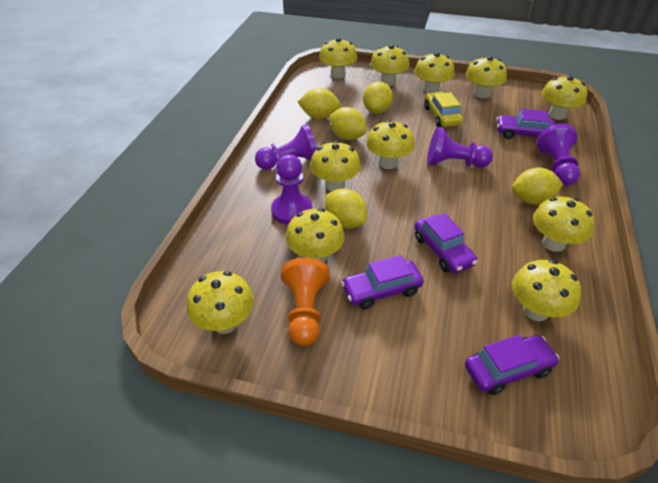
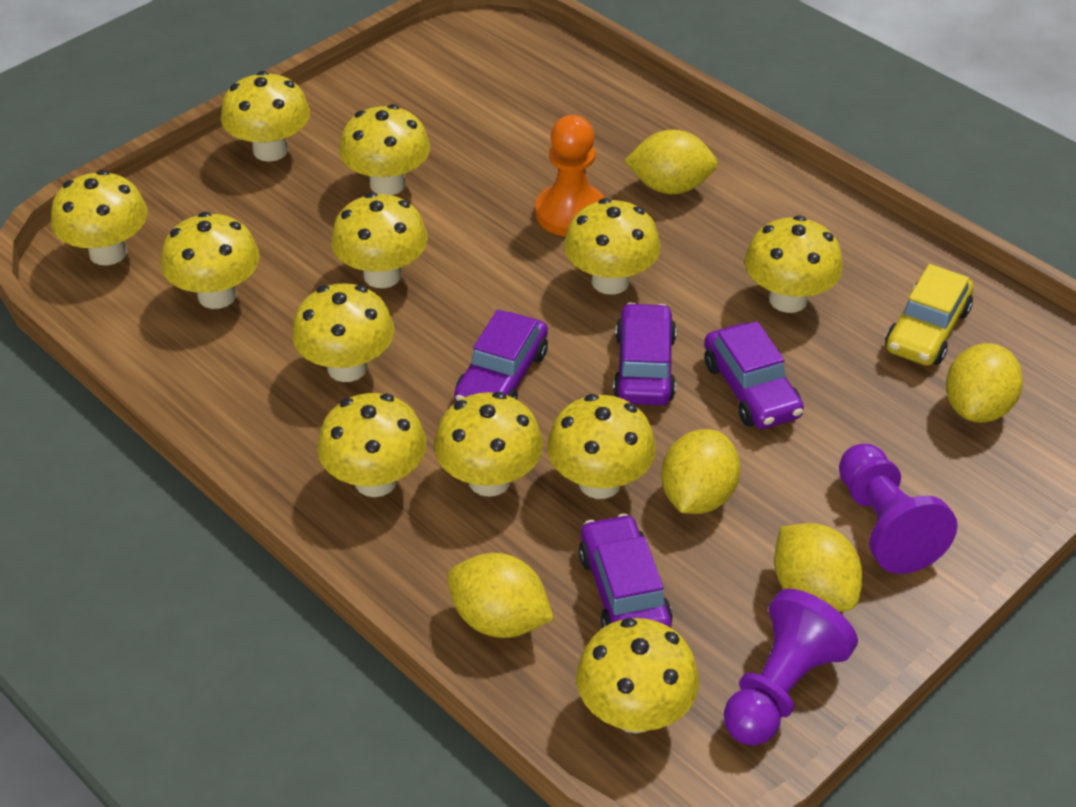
purple pawn: [255,124,317,170] [271,154,312,225] [427,127,493,168] [537,124,580,186] = 4 -> [724,589,858,745] [839,444,958,574] = 2
yellow mushroom: [187,271,254,334] [286,208,345,262] [310,141,361,192] [319,38,357,79] [366,120,415,169] [370,45,410,86] [414,52,455,93] [466,56,507,99] [512,260,581,321] [533,197,594,252] [542,76,587,120] = 11 -> [51,170,147,265] [161,212,260,309] [221,71,310,162] [292,283,394,382] [317,393,427,497] [331,192,428,288] [339,104,430,195] [434,392,543,497] [547,394,656,499] [564,198,661,295] [576,618,699,733] [745,216,843,313] = 12

